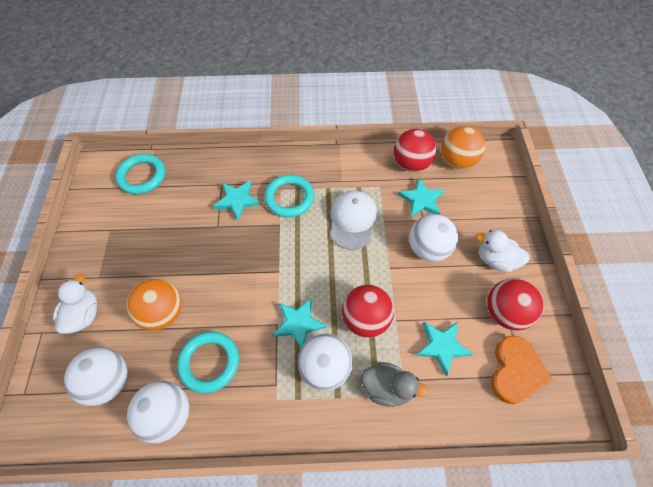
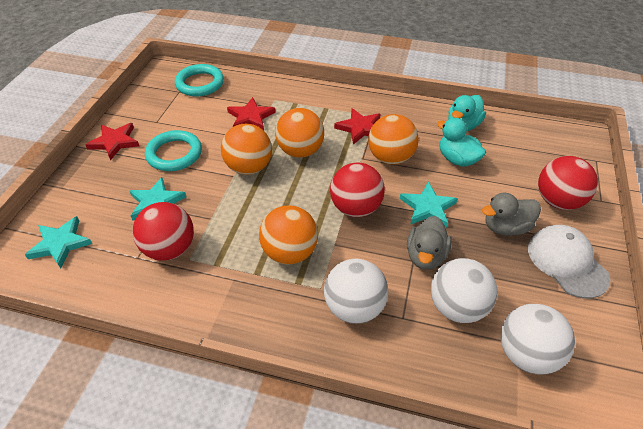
grey duck: [362,362,428,407] = 1 -> [407,216,452,270] [482,193,541,236] = 2
orange ball: [126,278,182,330] [441,126,485,169] = 2 -> [221,124,272,175] [259,205,318,265] [275,108,324,158] [368,114,419,165] = 4
orange heart: [491,335,553,404] = 1 -> none = 0
red star: none = 0 -> [85,123,139,161] [227,97,276,130] [334,108,381,145] = 3
turquoise duck: none = 0 -> [437,118,486,167] [448,95,486,131] = 2
turquoise ring: [115,154,165,194] [177,331,239,394] [264,175,314,218] = 3 -> [145,130,202,171] [175,64,224,96] = 2
turquoise star: [213,180,261,221] [272,298,327,348] [398,178,445,217] [415,322,473,376] = 4 -> [25,216,92,268] [129,177,186,221] [400,182,458,228] = 3
white ball: [64,347,127,406] [127,381,189,443] [298,334,353,391] [409,214,458,262] = 4 -> [324,259,388,324] [431,258,497,323] [501,304,575,374] = 3
white duck: [53,274,97,334] [476,230,530,272] = 2 -> none = 0

